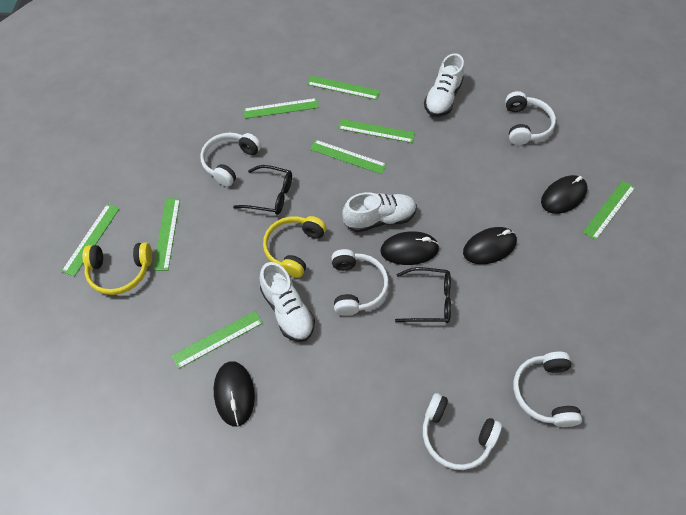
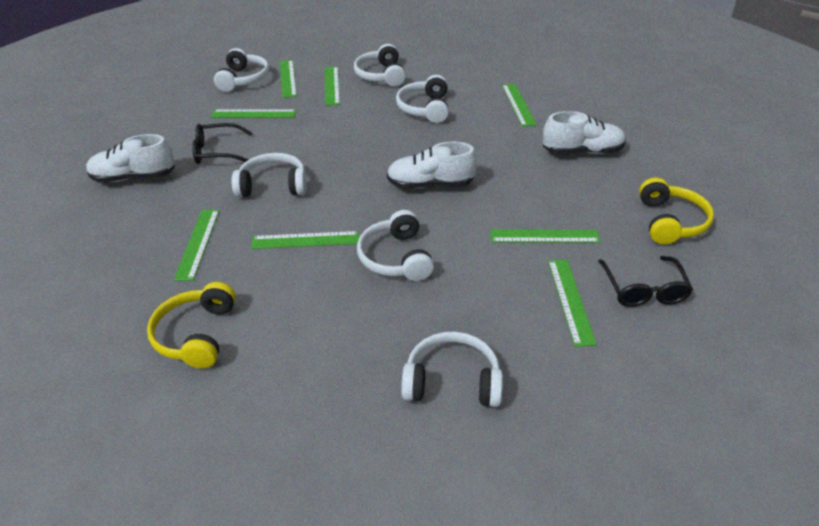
black mouse: [214,361,255,426] [380,231,439,265] [463,227,517,264] [541,175,588,214] = 4 -> none = 0
white headphones: [200,133,261,187] [331,249,389,316] [423,393,502,470] [505,91,556,145] [513,352,582,427] = 5 -> [214,48,269,92] [231,153,307,197] [354,44,406,87] [357,210,434,281] [396,75,449,123] [401,332,503,407] = 6

